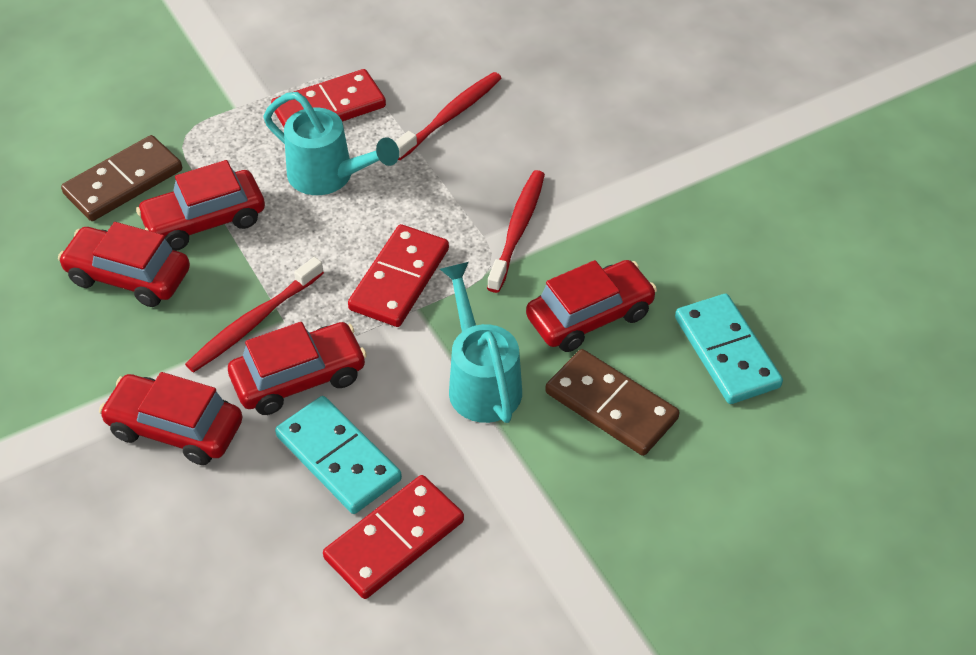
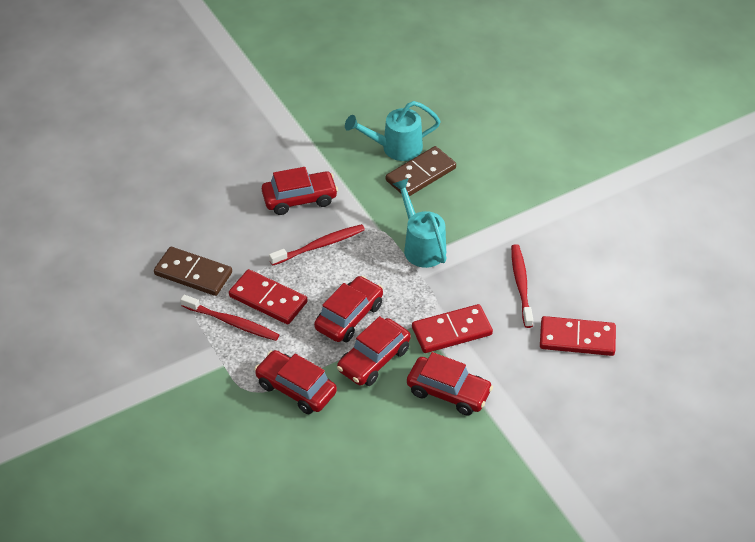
turquoise domino: [275,396,402,514] [675,294,783,404] = 2 -> none = 0

